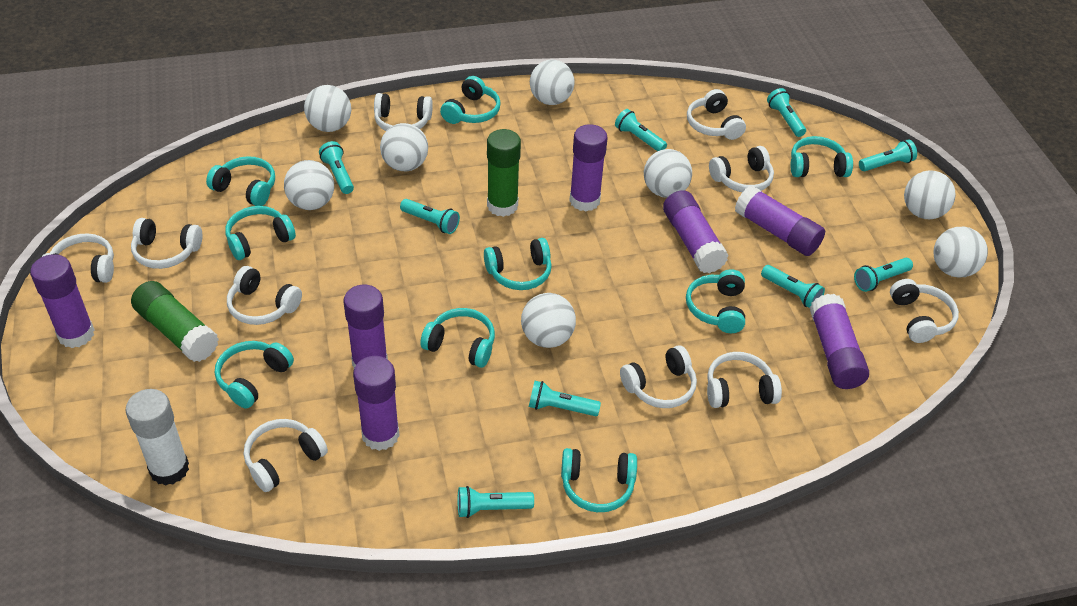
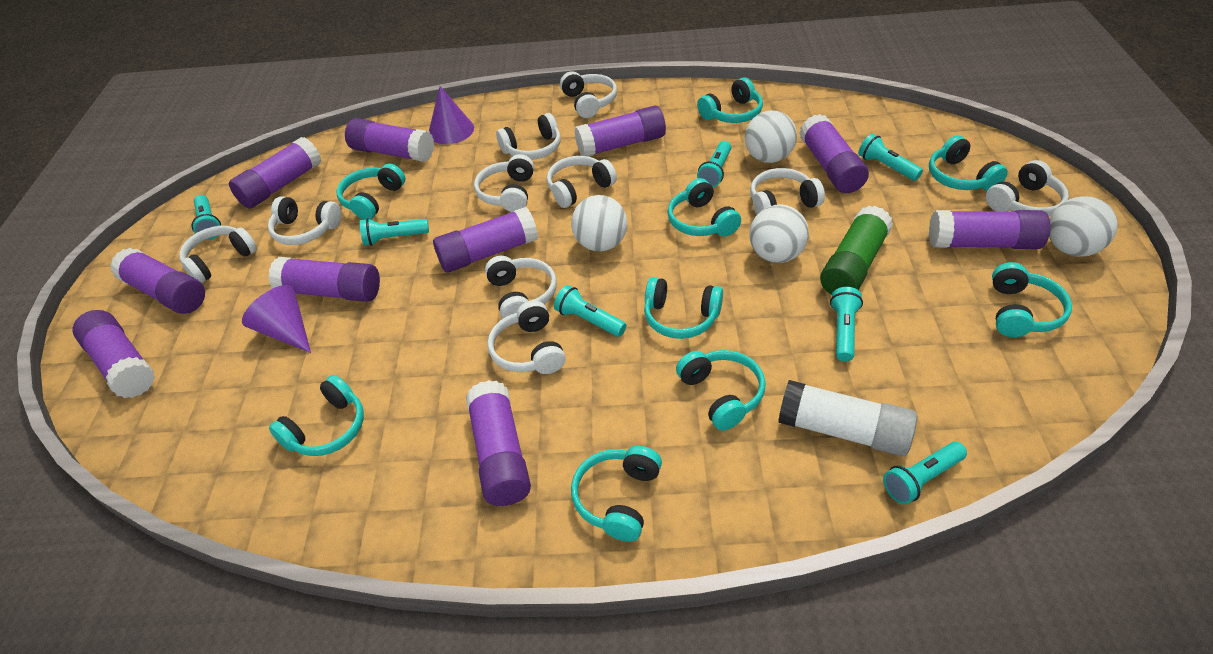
green glue stick: [131,281,219,362] [487,129,521,217] = 2 -> [820,205,893,295] = 1
purple cone: none = 0 -> [242,285,311,353] [429,86,474,144] = 2
purple glue stick: [30,254,95,348] [343,285,388,368] [353,356,400,451] [569,124,608,211] [663,190,728,273] [735,185,825,256] [809,294,869,389] = 7 -> [73,310,155,398] [110,248,205,314] [229,137,321,209] [268,257,380,302] [345,118,434,162] [433,207,538,273] [466,380,531,506] [574,106,666,157] [799,114,869,193] [929,210,1050,249] = 10
turquoise flashlight: [319,141,354,194] [400,199,460,234] [458,486,534,518] [529,381,601,416] [615,109,667,151] [761,265,825,307] [767,88,806,137] [854,258,913,292] [859,139,917,171] = 9 -> [191,195,221,240] [360,218,429,246] [554,285,626,337] [697,141,731,187] [830,287,863,362] [858,134,923,181] [883,442,967,504] = 7
white ball: [284,160,334,210] [304,85,351,132] [380,123,428,171] [521,293,576,348] [530,59,574,105] [644,149,692,198] [904,170,956,219] [934,227,988,277] = 8 -> [571,195,627,251] [745,110,797,163] [750,204,809,263] [1049,196,1117,257] = 4

